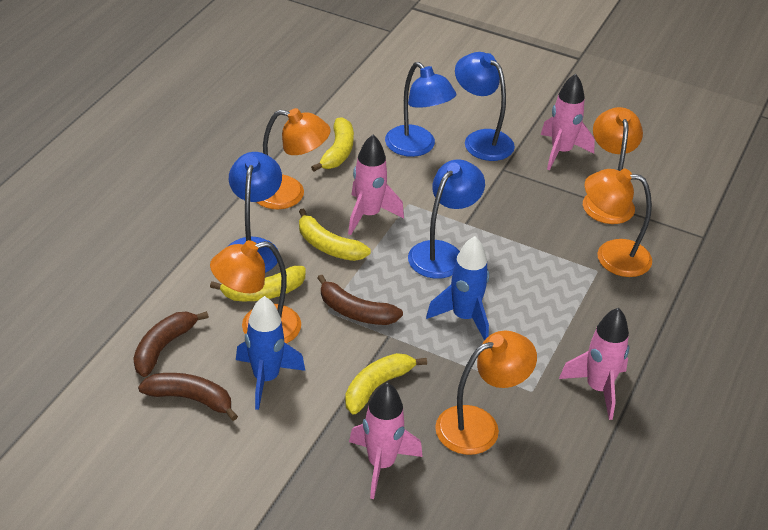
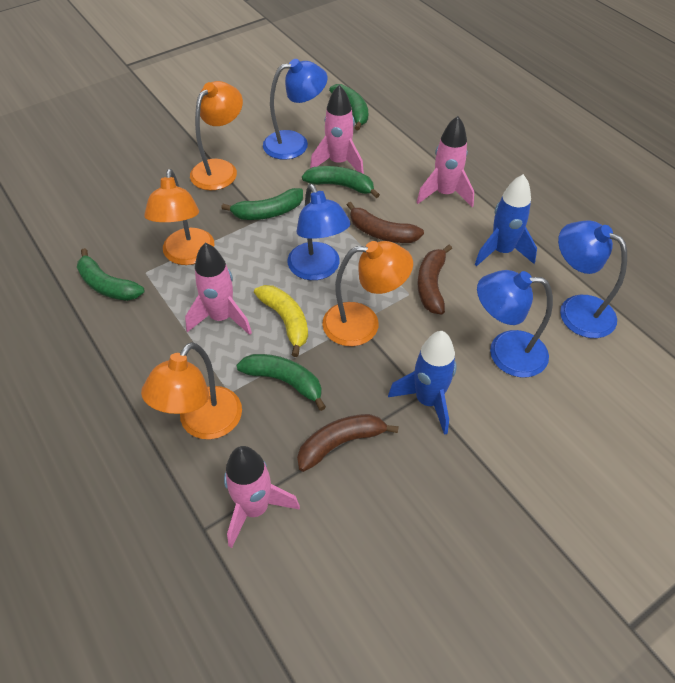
green banana: none = 0 -> [77,248,145,301] [221,188,303,220] [237,354,326,411] [302,166,380,198] [329,84,368,131] = 5
orange lamp: [210,240,301,344] [257,108,331,209] [435,331,537,455] [583,107,643,224] [585,169,652,277] = 5 -> [141,342,242,439] [144,169,214,265] [190,81,243,190] [322,241,413,346] = 4
yellow banana: [210,266,305,301] [299,208,371,261] [311,117,354,172] [345,353,427,414] = 4 -> [254,285,308,357] = 1

